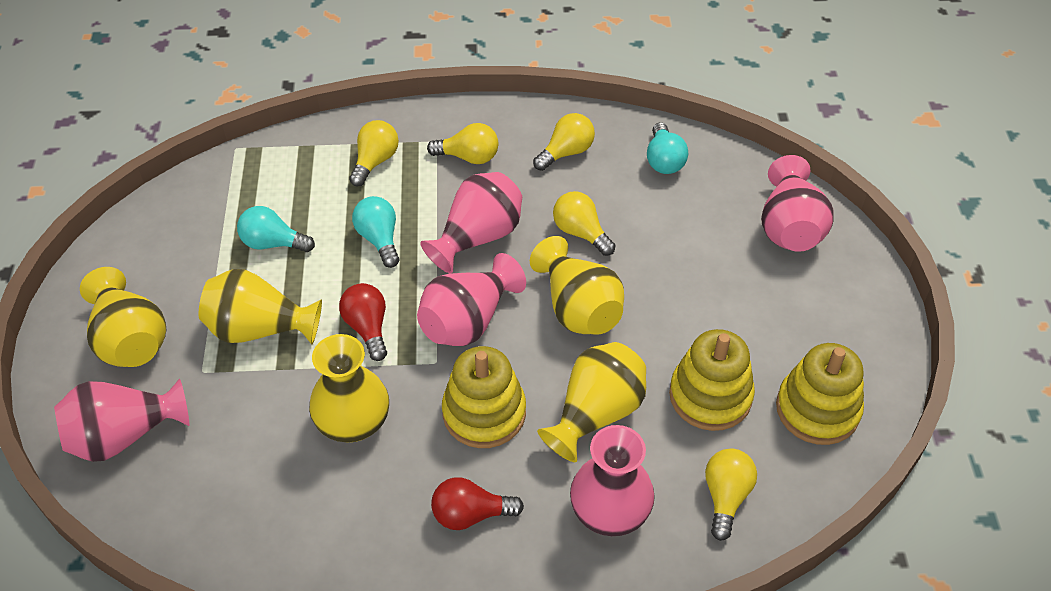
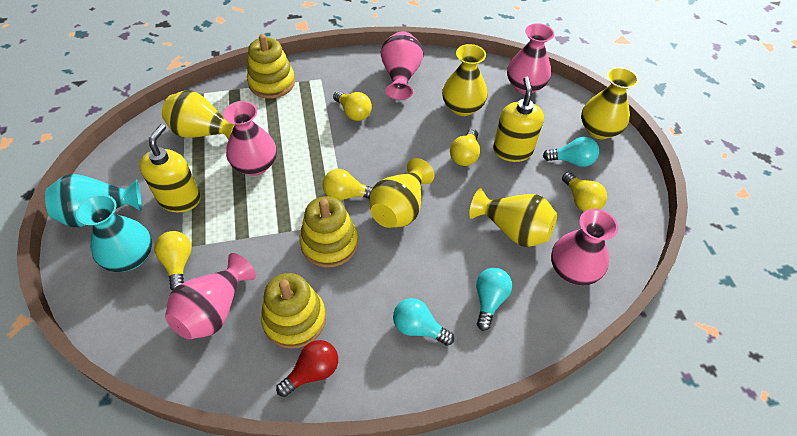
red light bulb: [339,283,387,361] [431,477,524,530] = 2 -> [276,340,338,397] = 1
turquoise vase: none = 0 -> [45,174,141,227] [76,194,152,272] = 2
yellow soap dispenser: none = 0 -> [139,124,201,212] [493,77,544,162] = 2

